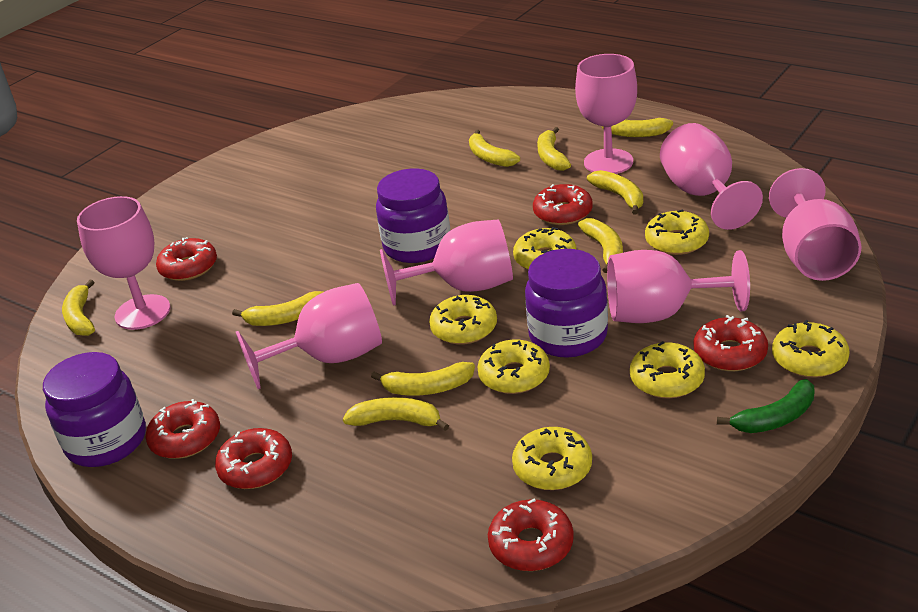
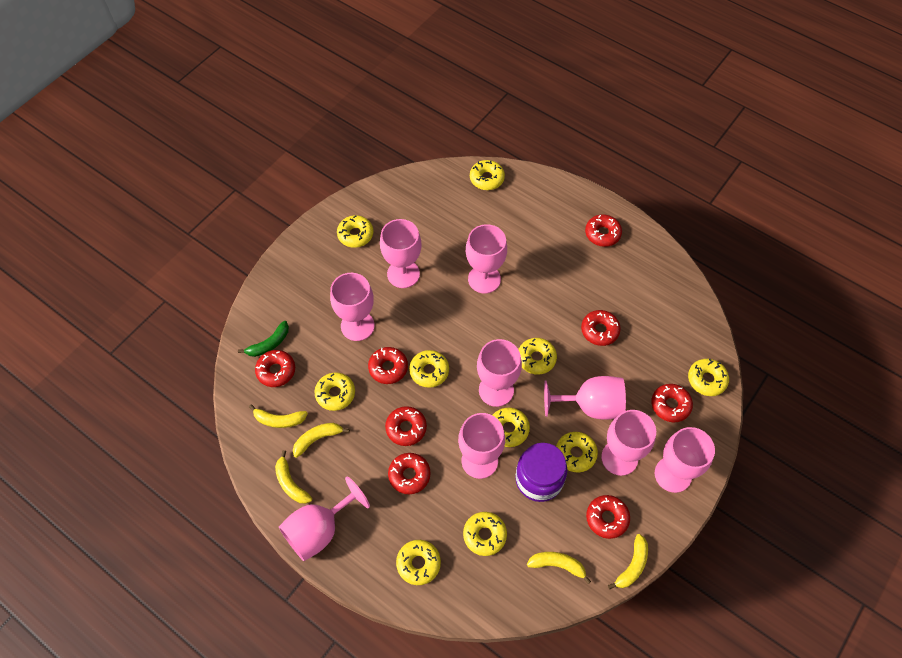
pink goblet: [77,196,170,330] [236,283,382,389] [380,219,513,306] [575,54,637,174] [607,250,750,323] [660,123,763,230] [769,168,861,281] = 7 -> [279,477,370,561] [330,273,375,341] [380,219,422,288] [458,413,505,479] [466,224,507,294] [477,339,522,407] [544,376,626,420] [601,410,656,476] [655,427,715,493] = 9
purple jar: [43,352,146,467] [376,168,450,263] [525,249,608,358] = 3 -> [515,443,568,502] = 1
red donut: [145,399,220,459] [156,237,217,281] [215,428,292,489] [488,499,574,571] [533,184,593,225] [694,315,768,371] = 6 -> [255,350,295,387] [368,347,408,384] [385,406,427,446] [388,453,431,494] [581,310,621,346] [585,214,622,247] [586,495,630,539] [651,384,693,423] = 8
yellow banana: [62,280,95,336] [232,291,324,326] [343,397,449,431] [371,362,475,396] [469,130,520,167] [537,127,571,171] [578,218,623,273] [587,170,643,215] [602,118,673,137] = 9 -> [249,405,308,428] [275,450,312,504] [293,423,350,458] [527,552,591,584] [608,534,648,589] = 5
yellow donut: [429,295,497,345] [478,339,550,394] [512,427,592,490] [513,227,576,270] [630,341,705,399] [645,209,709,255] [772,320,850,378] = 7 -> [314,372,355,411] [337,215,373,248] [396,540,441,585] [409,350,449,388] [463,512,507,556] [470,160,505,190] [493,407,530,447] [518,338,557,375] [556,432,598,472] [688,359,729,396] = 10

